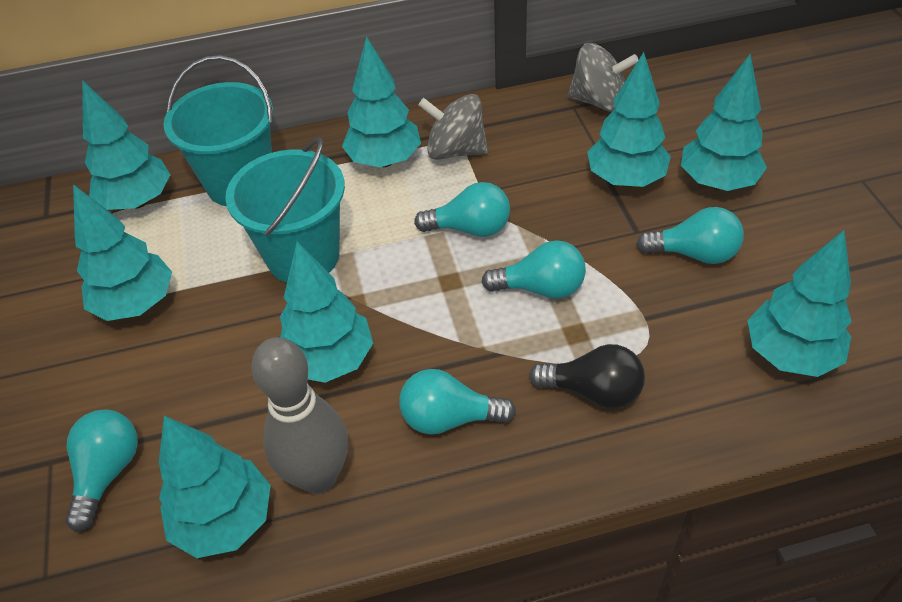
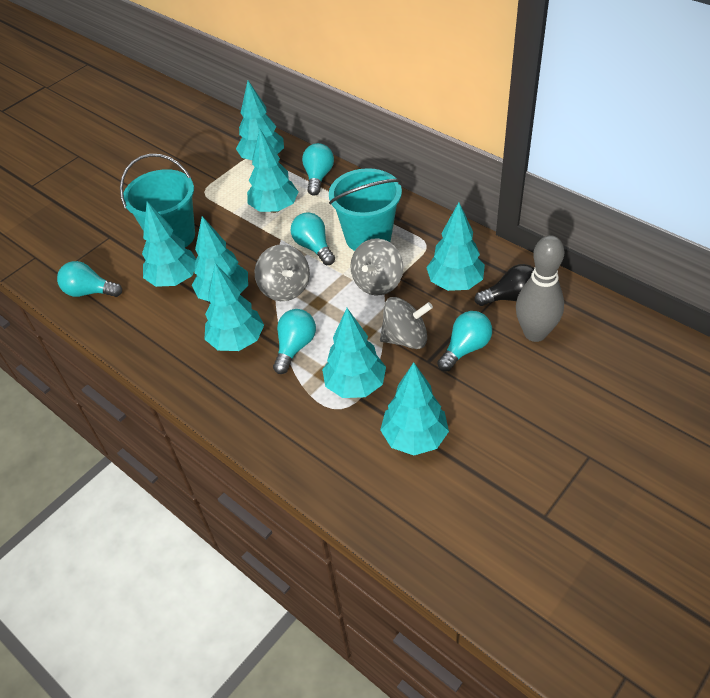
grey spinning top: [418,94,488,160] [568,43,638,112] = 2 -> [254,245,310,301] [350,238,403,295] [380,297,433,349] = 3

